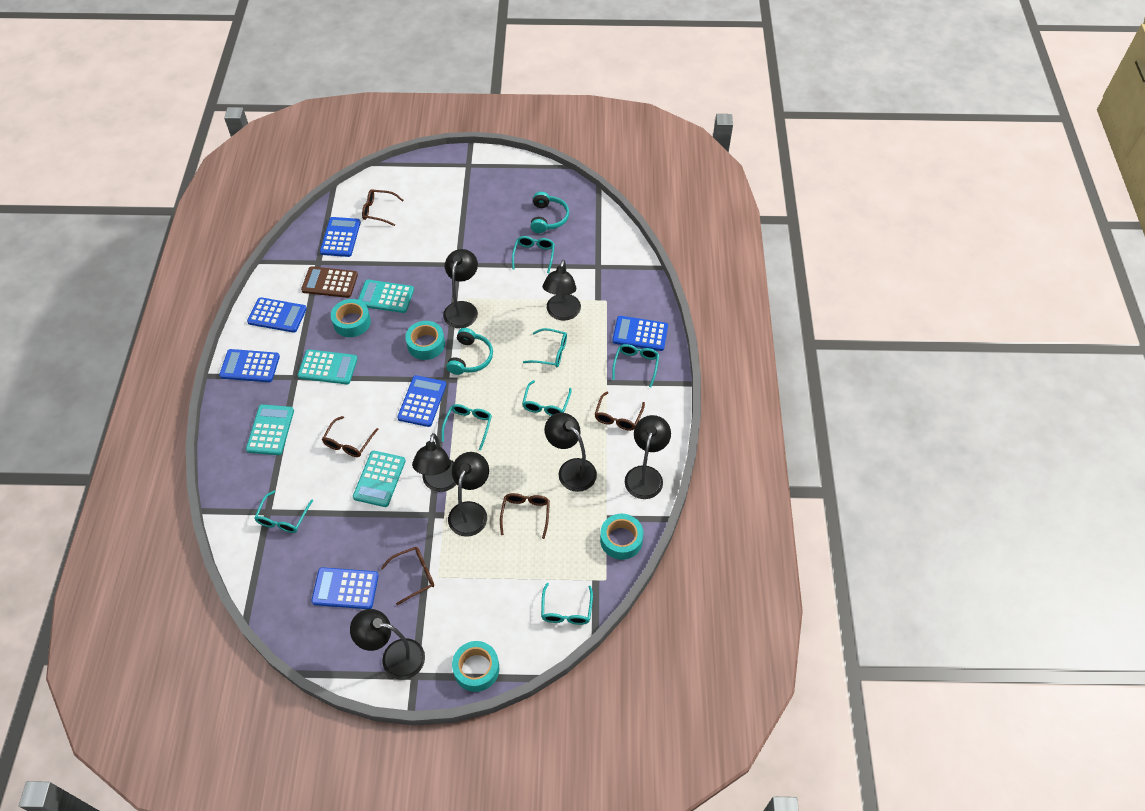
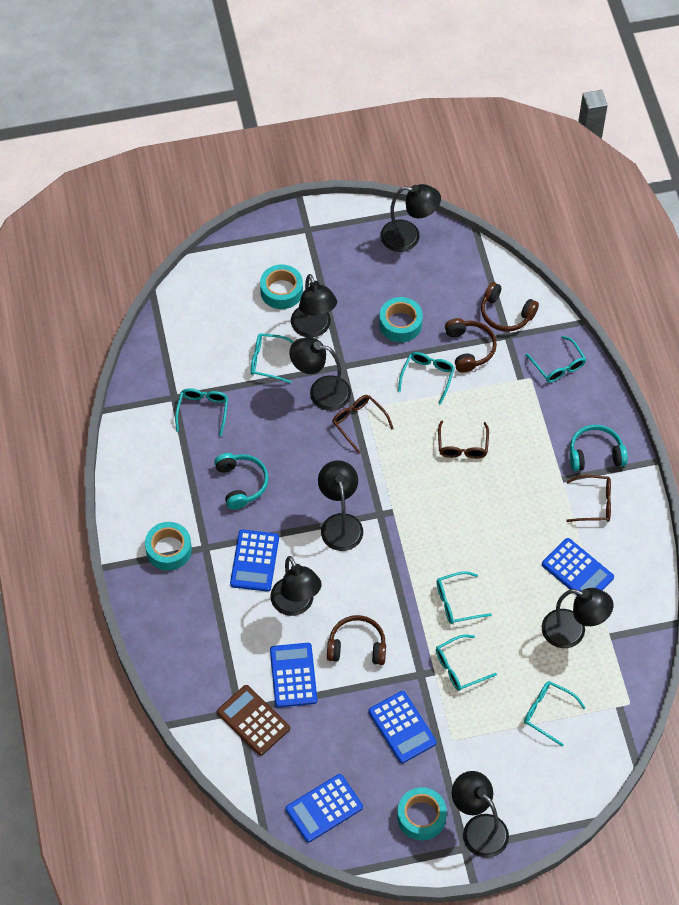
blue calculator: [219,349,280,382] [247,297,307,333] [311,567,379,609] [320,217,361,257] [397,375,446,427] [612,316,668,351] = 6 -> [230,529,279,592] [270,643,317,708] [286,774,363,842] [368,691,437,763] [542,538,614,595] = 5
brown glasses: [322,416,379,457] [362,189,404,226] [381,547,434,605] [500,493,550,539] [594,392,645,431] = 5 -> [332,395,394,453] [438,420,489,459] [566,475,611,522] = 3
brown headphones: none = 0 -> [327,615,386,665] [445,318,497,373] [481,282,539,332] = 3
turquoise calculator: [246,404,294,455] [298,349,358,385] [353,451,406,507] [358,280,414,313] = 4 -> none = 0

